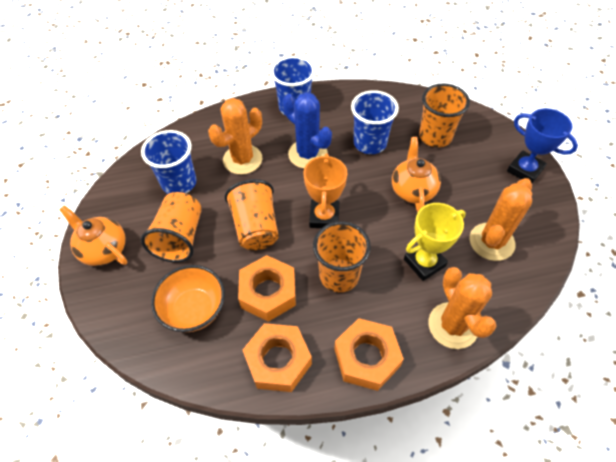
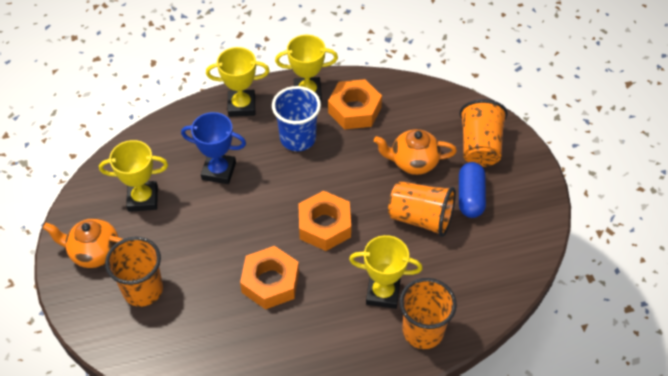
blue cactus: [283,92,332,169] = 1 -> none = 0
blue capsule: none = 0 -> [459,162,486,218] = 1
blue cup: [141,130,197,194] [271,56,315,116] [351,90,399,154] = 3 -> [272,86,321,151] = 1
orange bowl: [151,265,225,332] = 1 -> none = 0
orange cactus: [208,98,262,175] [428,267,497,349] [469,178,532,261] = 3 -> none = 0
orange trophy: [303,154,348,228] = 1 -> none = 0
yellow trophy: [404,203,466,281] = 1 -> [99,140,168,212] [206,47,270,117] [275,35,338,102] [349,235,423,309] = 4

